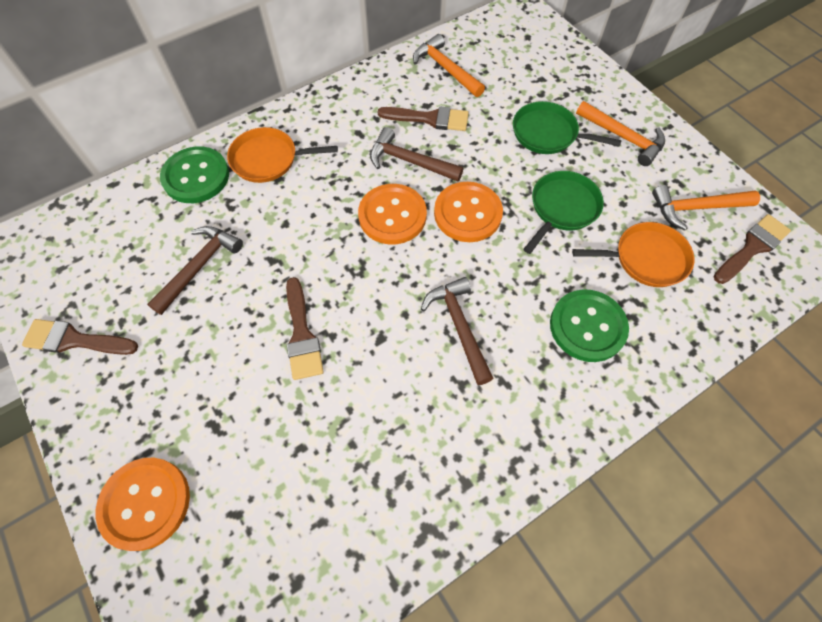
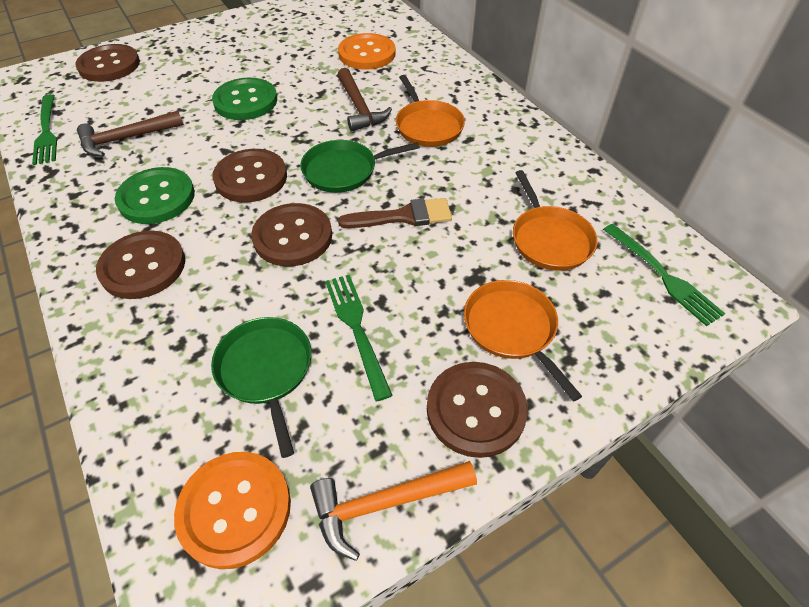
brown brush: [22,319,138,355] [286,277,324,380] [378,106,469,131] [714,214,791,284] = 4 -> [338,198,452,228] = 1
brown button: none = 0 -> [76,44,140,82] [96,231,185,299] [212,149,287,202] [251,203,332,266] [427,362,528,458] = 5
brown hammer: [147,226,243,315] [370,127,463,181] [421,277,494,385] = 3 -> [77,111,184,157] [337,68,392,131] = 2
green fork: none = 0 -> [32,94,57,165] [325,275,393,401] [603,224,725,326] = 3
orange button: [96,458,190,551] [358,184,427,245] [434,182,503,242] = 3 -> [174,452,291,569] [338,33,396,70] = 2
orange hammer: [413,34,485,97] [576,101,665,166] [652,185,760,230] = 3 -> [310,461,477,561] = 1
orange pan: [227,127,338,183] [572,222,694,287] = 2 -> [396,75,465,147] [464,280,582,402] [513,170,598,271] = 3

